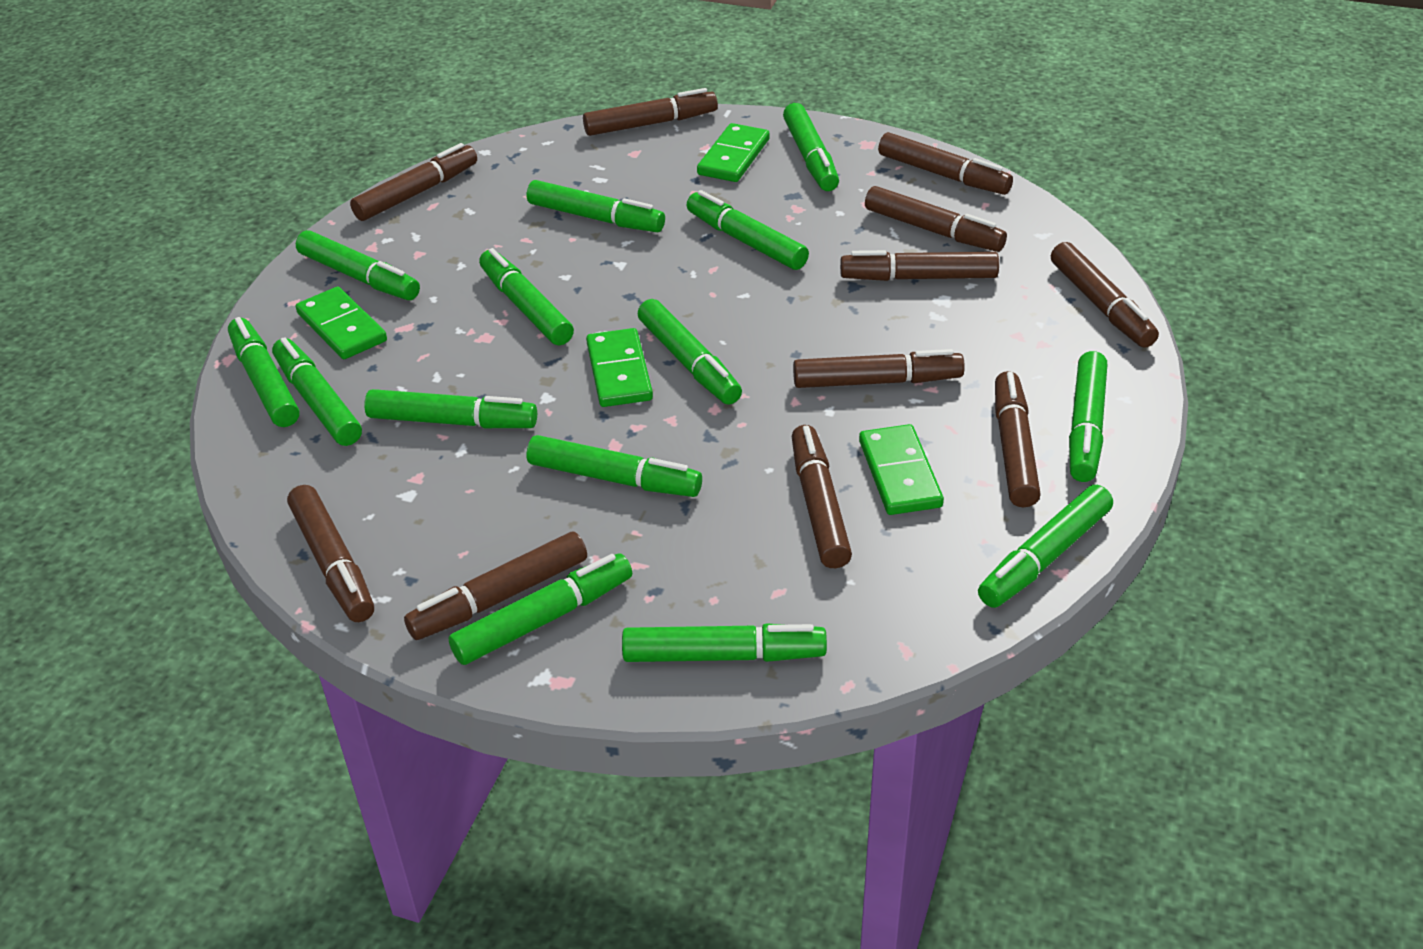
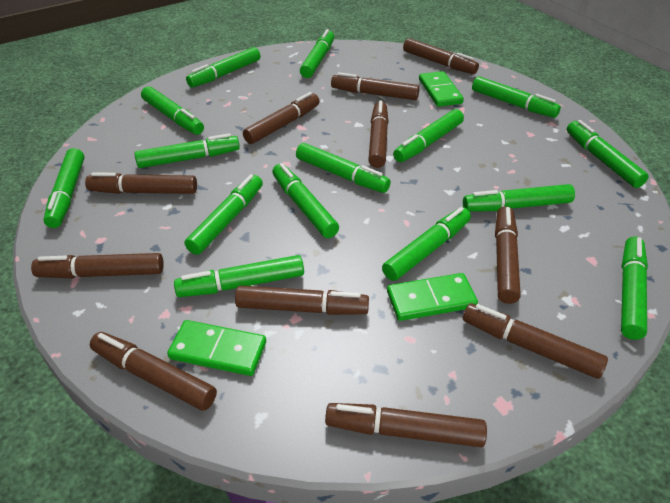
green domino: [296,287,387,359] [586,328,653,407] [697,123,770,182] [859,424,944,515] = 4 -> [167,320,266,376] [387,273,478,321] [419,71,464,107] = 3
green marker: [228,317,300,427] [272,337,362,446] [296,230,420,300] [364,389,537,428] [448,554,632,665] [479,248,574,345] [526,435,702,497] [527,180,665,232] [622,623,827,662] [638,299,742,405] [687,190,809,270] [783,103,839,191] [978,485,1113,608] [1069,351,1107,482] = 14 -> [43,148,84,228] [135,133,240,168] [141,86,204,135] [174,255,304,297] [185,174,263,255] [186,47,260,88] [272,163,339,238] [296,143,391,193] [300,29,334,78] [382,207,471,281] [393,109,464,162] [463,184,575,212] [472,76,561,118] [567,120,649,188] [621,236,648,340] = 15

